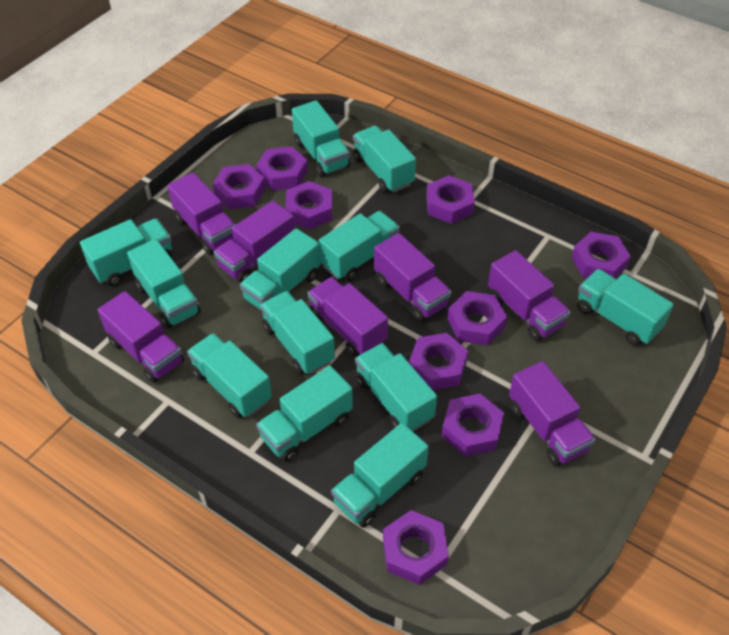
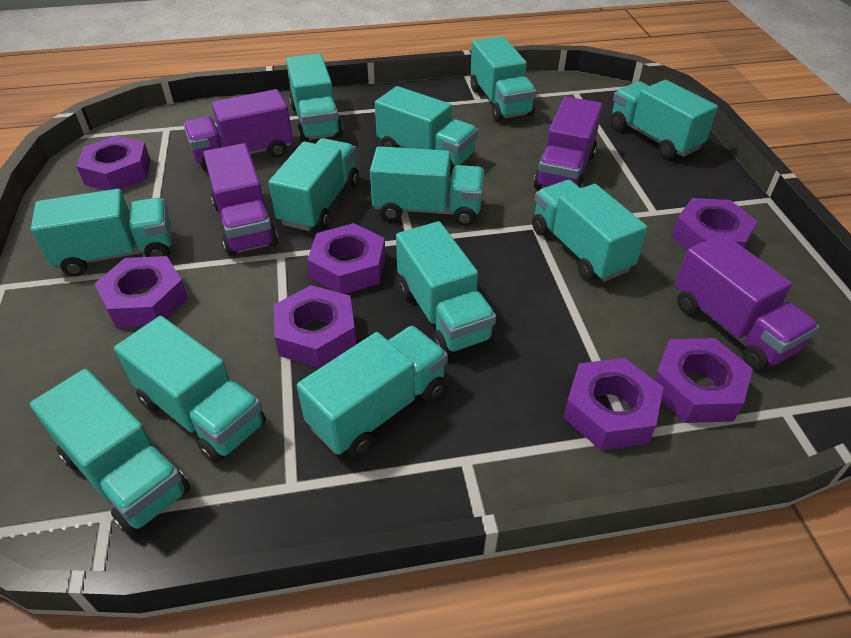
purple nut: [212,164,266,210] [256,147,308,191] [285,181,332,230] [383,510,449,585] [409,333,468,390] [426,175,475,224] [442,394,504,456] [448,291,507,346] [572,232,631,278] = 9 -> [76,135,151,190] [94,256,188,328] [274,285,356,368] [307,223,386,294] [563,358,663,450] [654,338,753,423] [672,198,758,250] = 7
purple truck: [98,291,184,383] [167,173,236,255] [214,201,295,283] [308,277,388,357] [374,233,452,321] [488,250,571,341] [509,361,596,466] = 7 -> [184,89,293,172] [203,143,278,256] [534,96,603,189] [675,233,819,371] = 4

